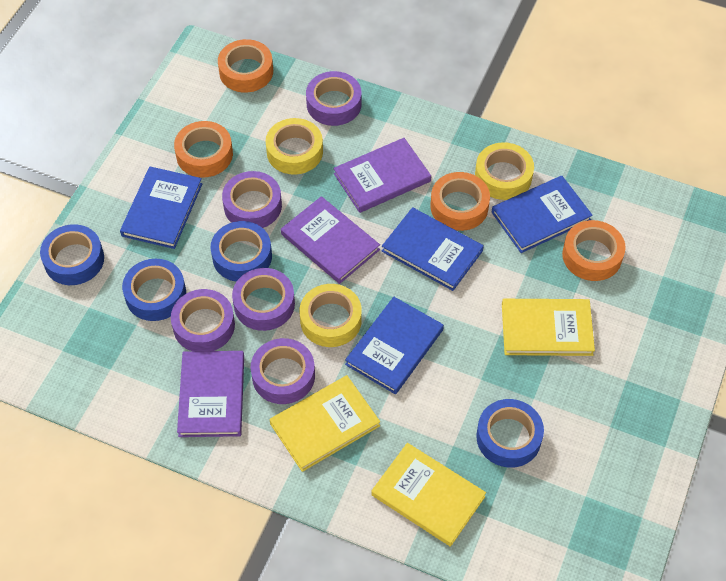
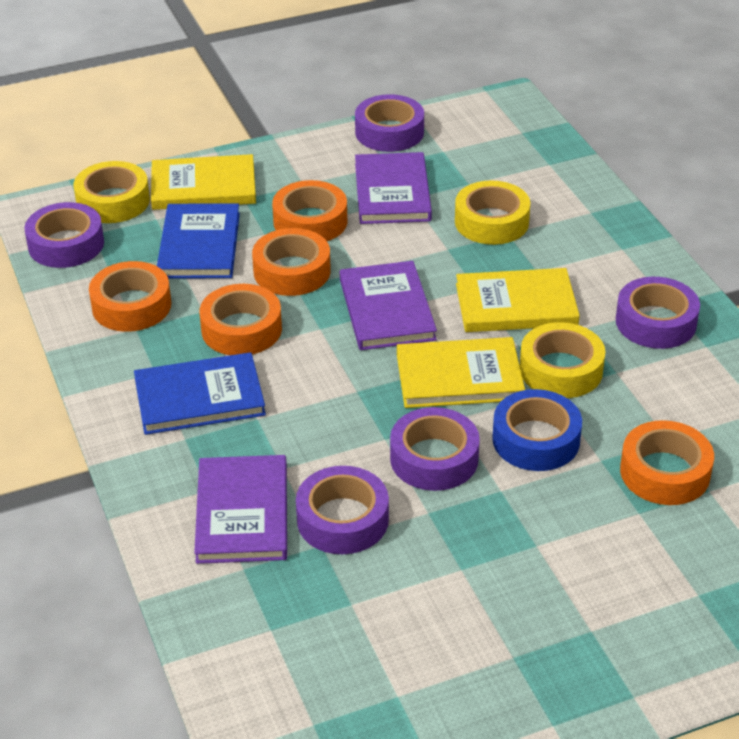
blue book: [120,167,203,249] [345,297,444,394] [382,207,484,291] [492,176,593,253] = 4 -> [134,352,266,435] [157,203,240,278] = 2
blue tape: [40,224,104,285] [122,259,186,321] [211,221,272,282] [476,399,544,468] = 4 -> [492,389,582,471] = 1
orange tape: [174,121,233,178] [218,39,273,93] [431,172,490,231] [562,220,626,281] = 4 -> [89,261,171,332] [200,284,282,355] [252,228,331,296] [272,180,347,241] [620,420,714,505] = 5

